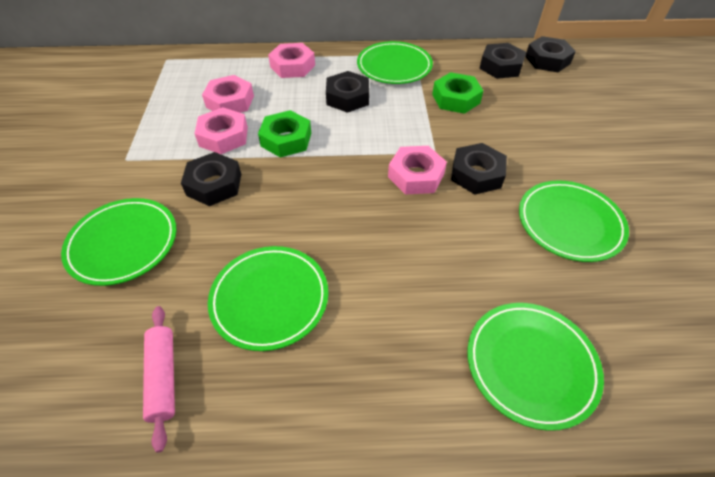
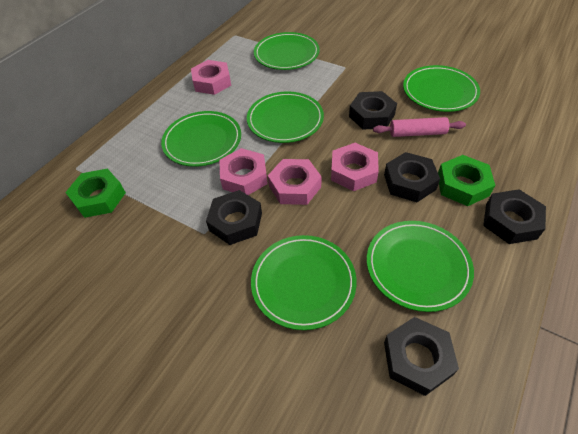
green plate: [61,198,176,286] [208,246,328,351] [357,41,433,84] [467,303,604,431] [519,181,629,262] = 5 -> [161,111,241,167] [247,92,324,143] [251,235,357,330] [254,32,320,70] [367,221,474,312] [403,65,480,112] = 6

